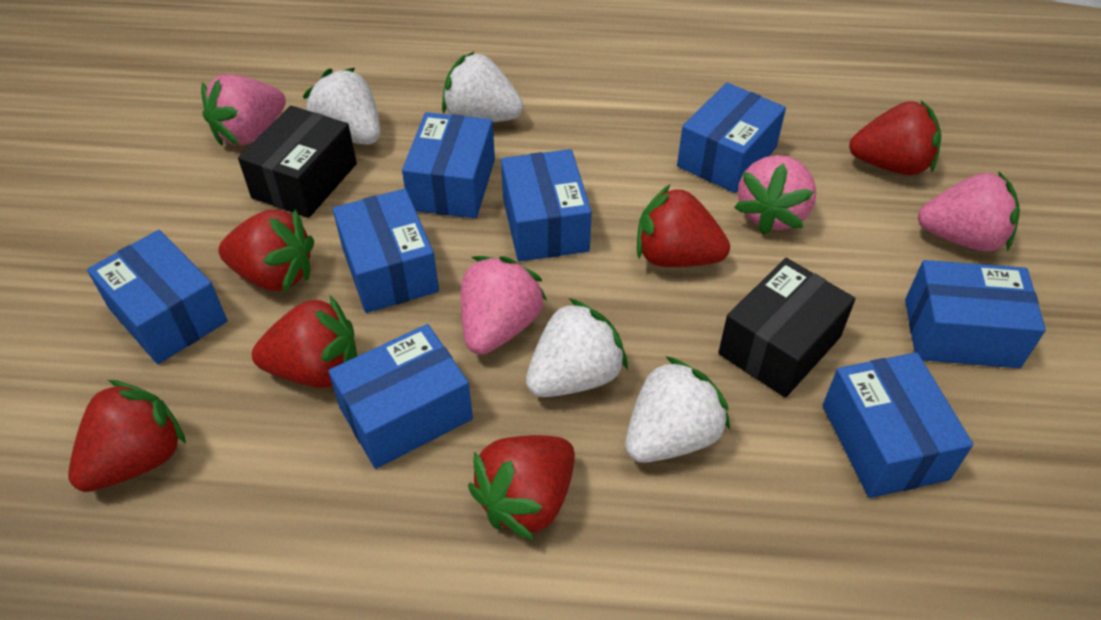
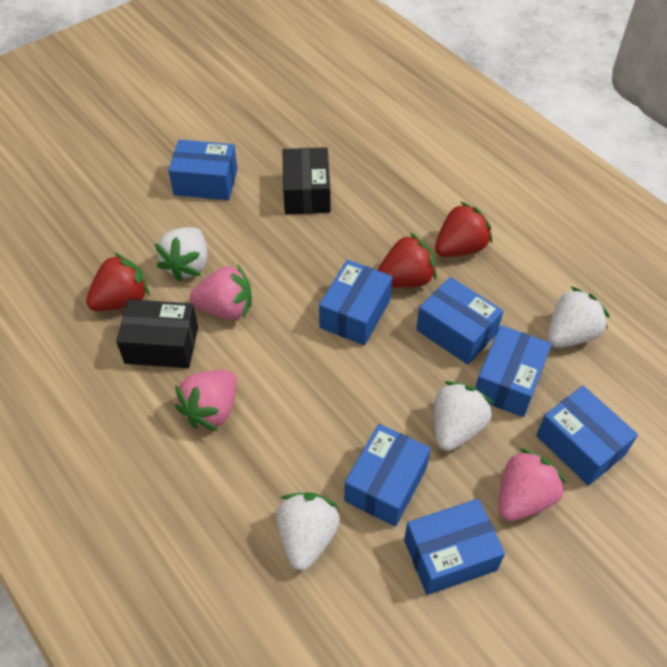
blue box: [87,230,227,364] [328,324,473,469] [333,189,439,313] [402,112,495,218] [501,149,592,262] [677,83,786,193] [823,352,973,498] [905,260,1046,368] = 8 -> [168,140,237,200] [319,260,393,345] [344,424,431,527] [404,499,505,595] [416,277,503,365] [475,325,552,417] [536,386,638,486] = 7
pink strawberry: [201,74,286,146] [461,256,547,355] [734,155,817,235] [918,171,1020,251] = 4 -> [175,370,237,431] [189,264,252,320] [498,448,567,521] = 3
red strawberry: [68,380,186,492] [218,209,314,292] [252,296,357,388] [468,435,575,541] [637,184,730,267] [849,100,941,175] = 6 -> [86,253,149,311] [377,233,437,288] [435,202,492,257] = 3

